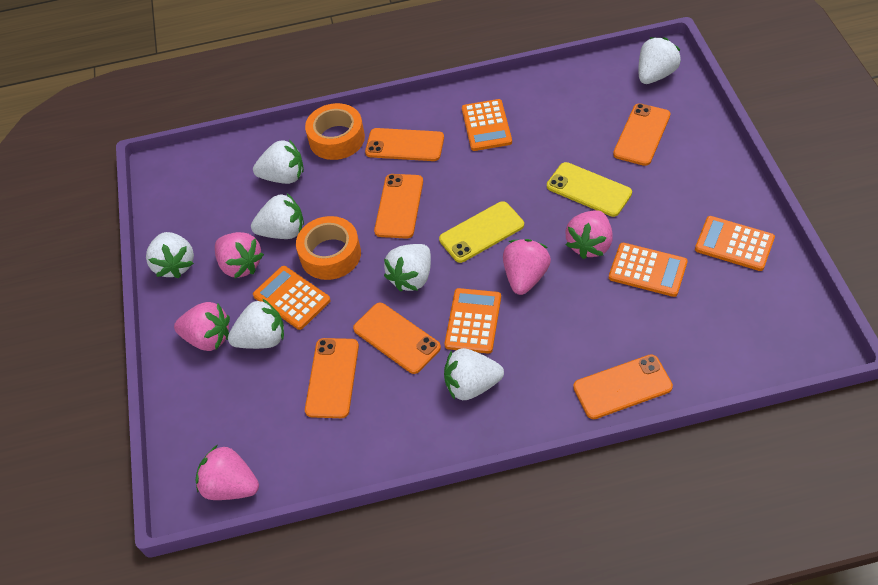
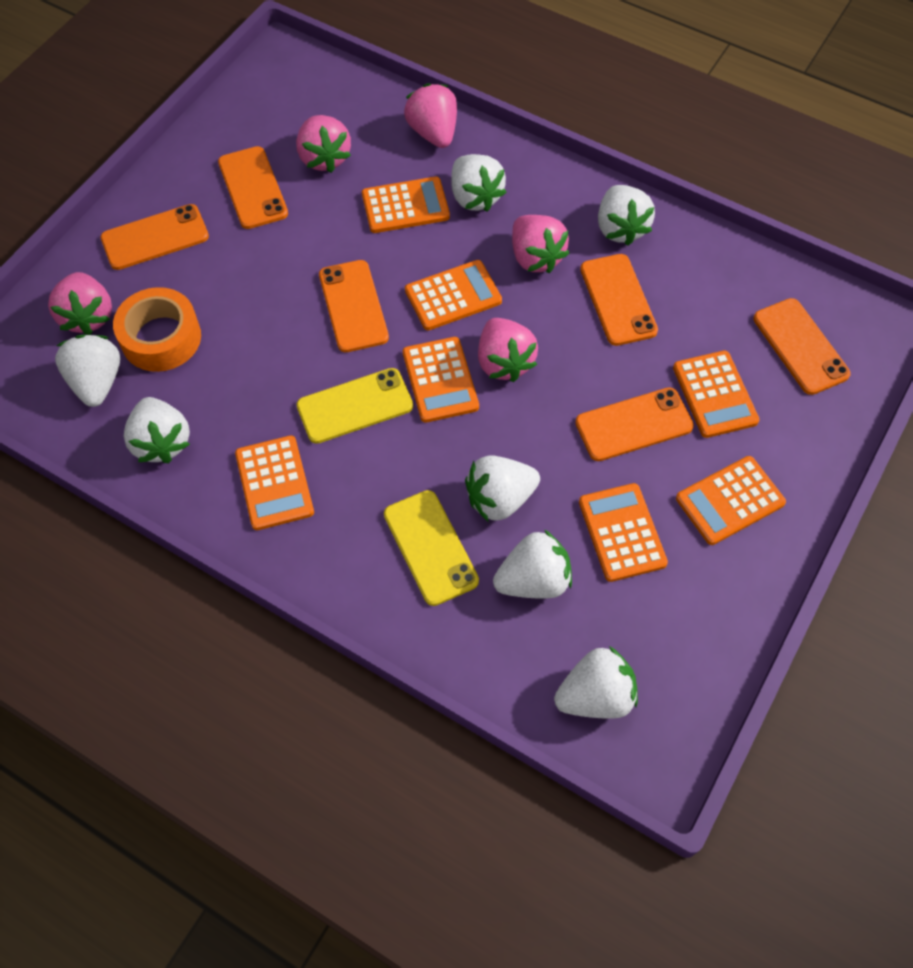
orange calculator: [253,266,331,330] [444,288,501,354] [462,99,512,151] [609,243,688,297] [695,216,775,271] = 5 -> [235,435,314,530] [362,176,450,233] [403,337,479,423] [405,260,502,330] [579,483,668,582] [673,351,760,438] [676,456,786,545] = 7
orange tape: [296,216,361,280] [305,103,365,160] = 2 -> [113,287,201,372] = 1

